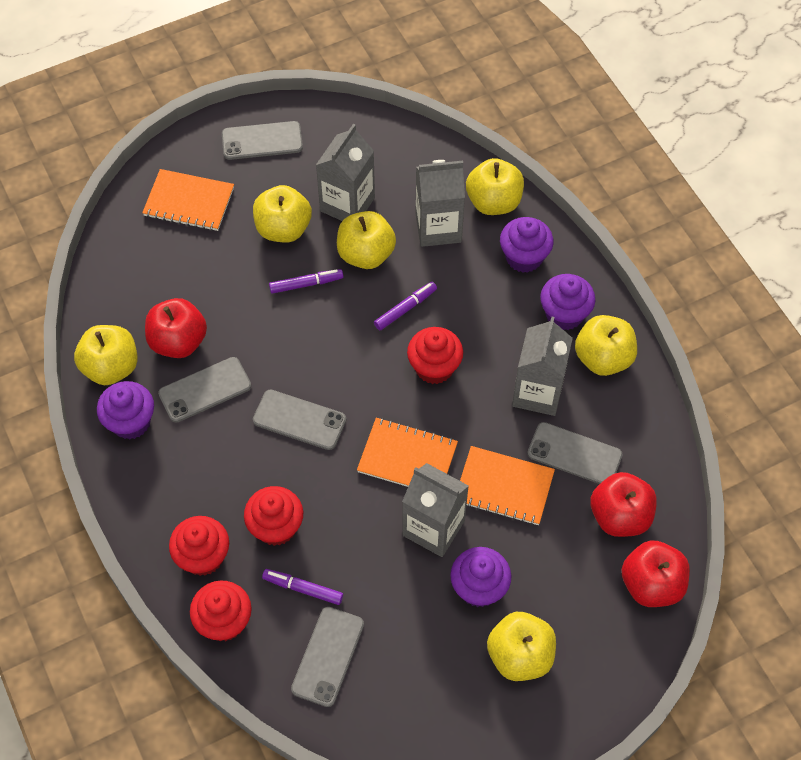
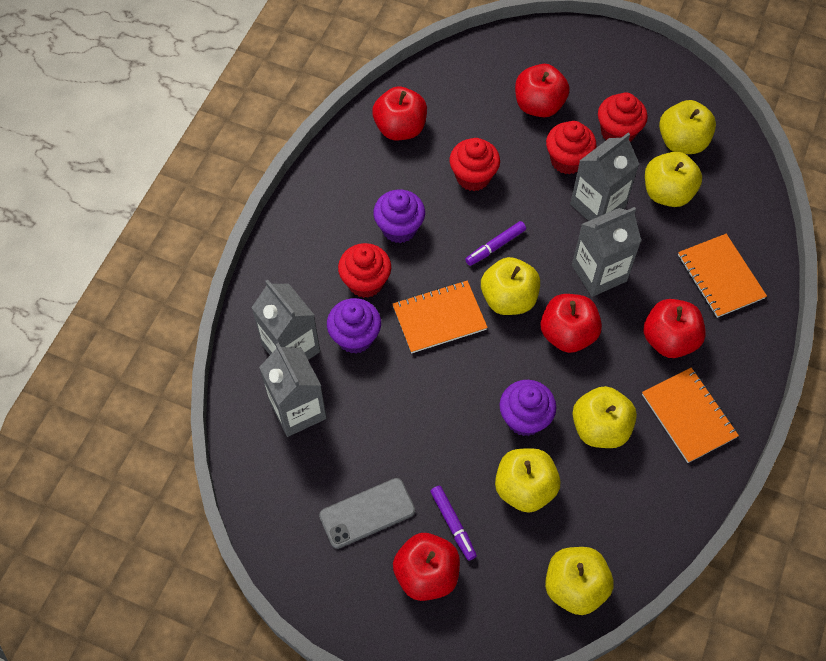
grey phone: [158,357,251,423] [222,121,303,160] [253,389,346,450] [291,607,364,707] [527,422,622,484] = 5 -> [319,478,415,549] = 1
purple cupcake: [97,381,154,439] [450,547,512,607] [500,217,554,273] [540,274,595,330] = 4 -> [327,298,381,354] [373,190,425,243] [499,380,556,436] = 3
purple marker: [262,569,343,605] [269,269,344,294] [374,282,437,330] = 3 -> [430,486,477,561] [465,221,526,266] = 2
red apple: [145,298,207,358] [590,472,657,537] [621,540,690,607] = 3 -> [372,86,427,140] [393,533,460,601] [515,64,569,117] [540,294,602,353] [644,299,706,358] = 5

